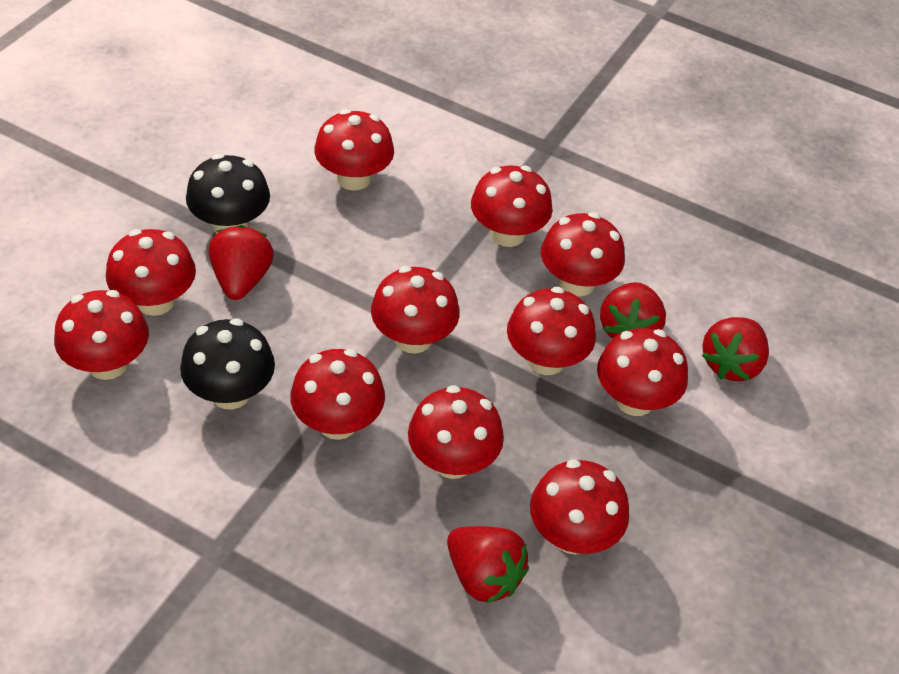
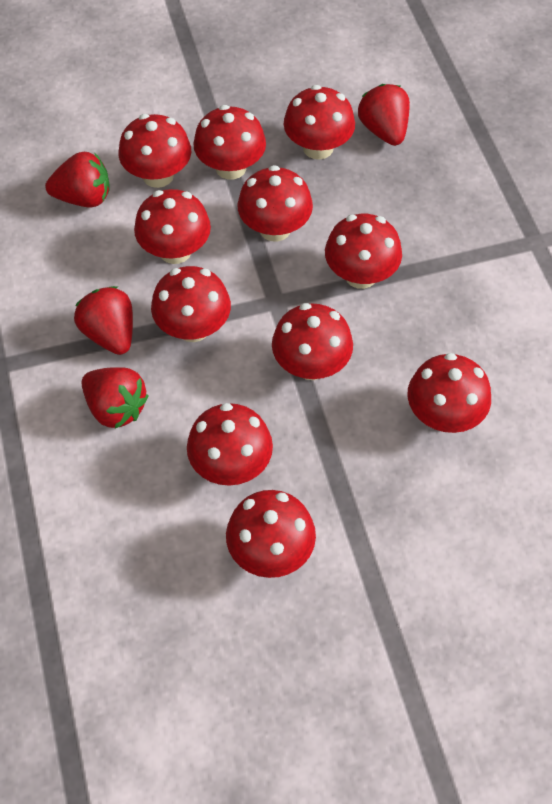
black mushroom: [180,318,275,409] [186,154,270,233] = 2 -> none = 0

